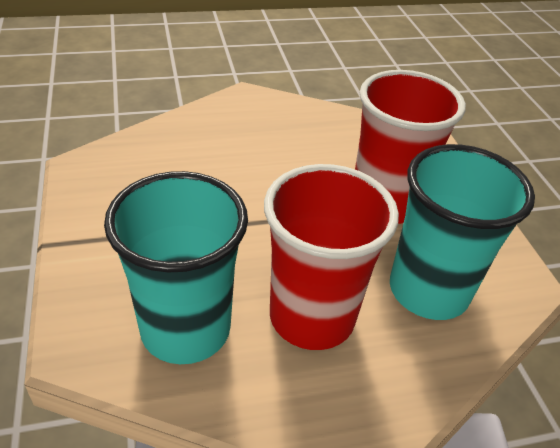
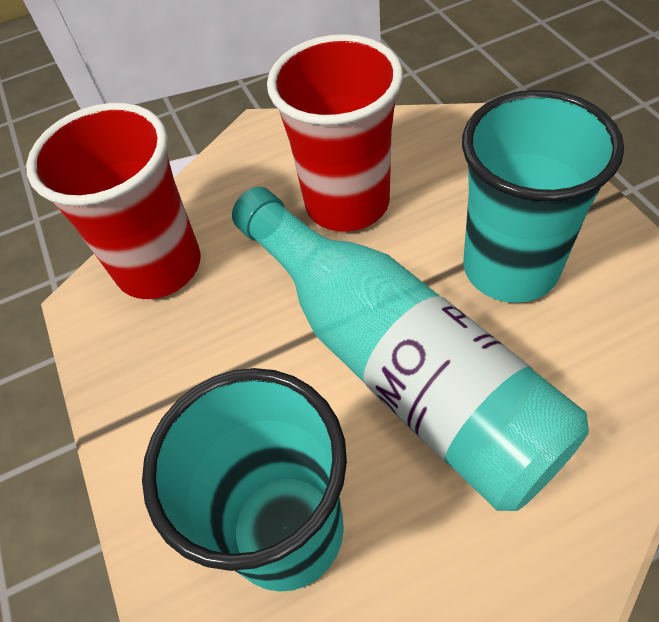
turquoise bottle: none = 0 -> [232,187,589,511] = 1

